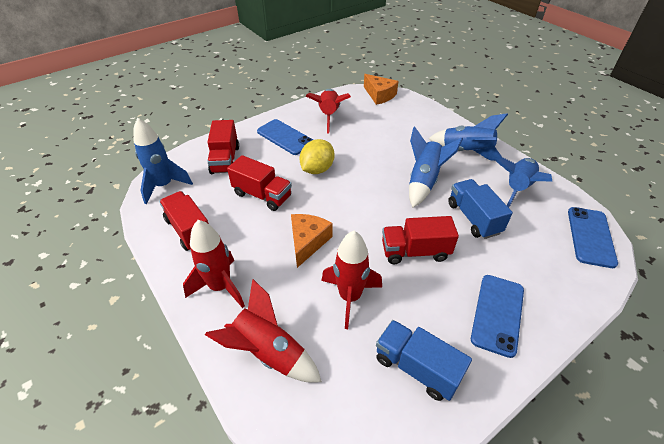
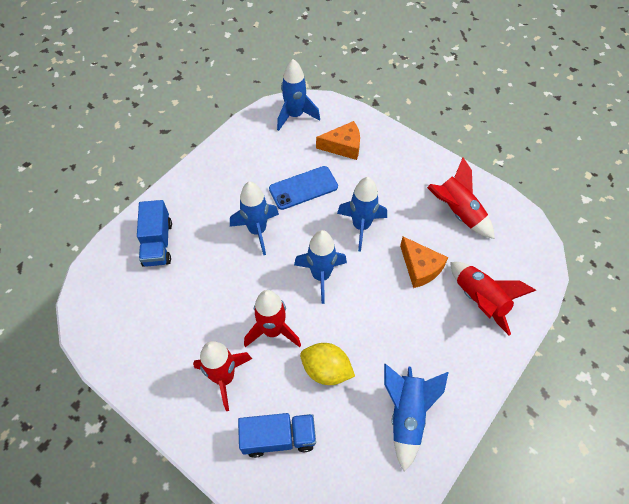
blue phone: [257,119,313,155] [471,275,524,358] [568,207,618,268] = 3 -> [269,166,338,210] = 1
blue rocket: [133,118,193,204] [409,126,463,208] [428,113,508,161] [496,158,552,208] = 4 -> [230,182,279,255] [277,59,320,131] [294,230,347,304] [337,177,387,251] [384,364,449,472] = 5
red truck: [159,191,209,251] [207,120,239,174] [227,155,292,211] [382,216,459,264] = 4 -> none = 0

